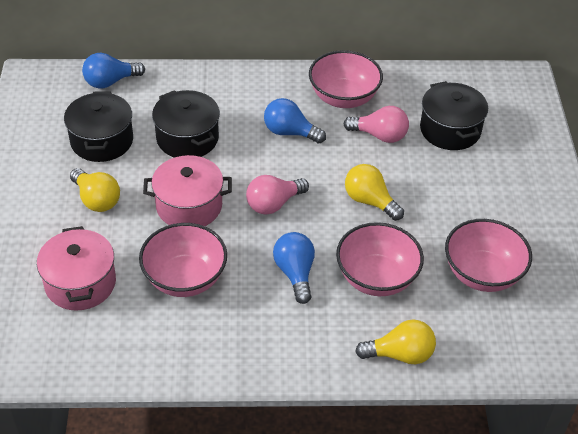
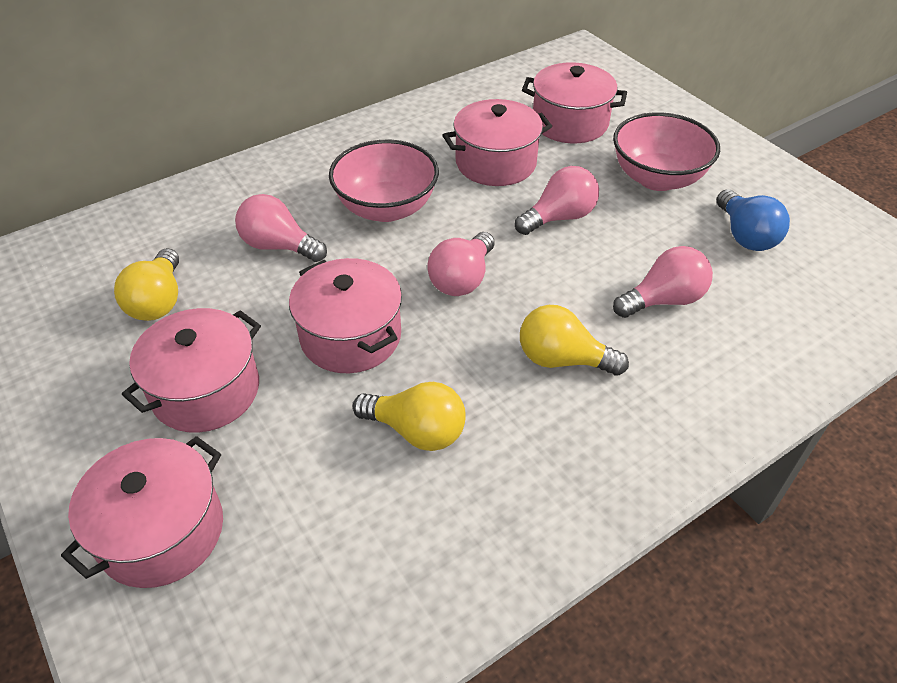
black pot: [64,92,133,162] [152,90,220,158] [420,81,488,150] = 3 -> none = 0
blue light bulb: [82,53,145,88] [264,98,326,144] [273,232,315,304] = 3 -> [717,189,790,251] = 1
pink bowl: [139,223,227,297] [309,50,383,108] [336,222,424,296] [445,219,532,292] = 4 -> [329,140,439,222] [613,112,720,191] = 2
pink light bulb: [246,175,309,215] [343,106,409,143] = 2 -> [235,194,327,262] [427,232,495,296] [515,166,599,235] [613,246,713,318] = 4
pink pot: [37,226,116,311] [143,155,232,226] = 2 -> [61,436,223,588] [122,308,261,433] [289,258,402,373] [443,99,552,186] [522,62,627,143] = 5

